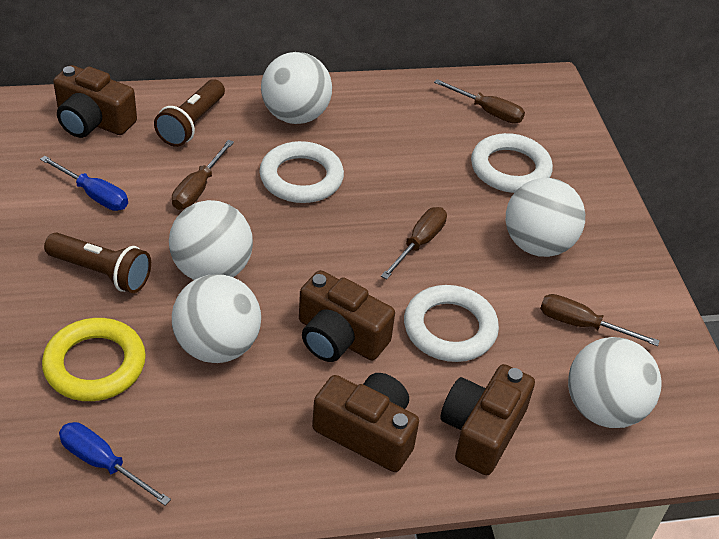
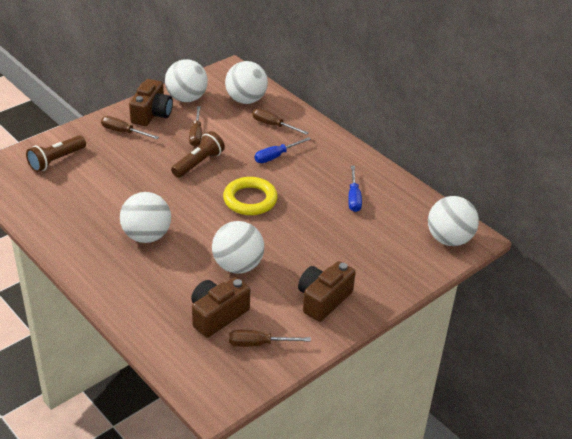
brown camera: [53,65,137,138] [299,270,395,362] [312,373,419,472] [440,364,535,475] = 4 -> [129,79,173,126] [191,277,250,337] [298,261,356,322] = 3
white ring: [259,141,344,203] [404,285,499,362] [471,133,553,193] = 3 -> none = 0

